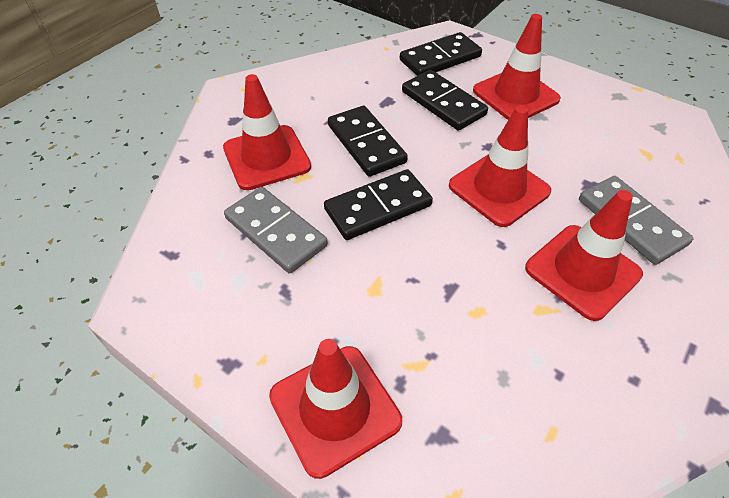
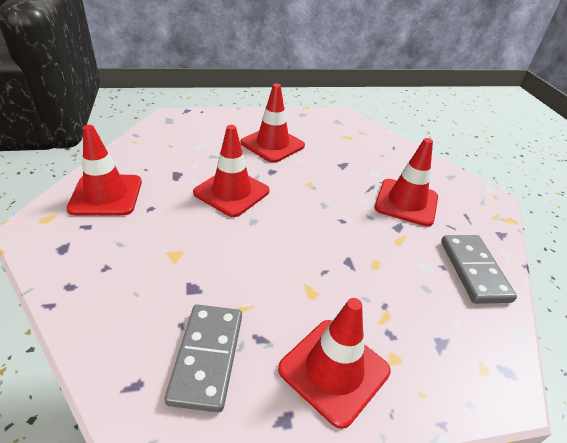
black domino: [324,169,433,240] [328,106,408,177] [400,32,482,76] [402,70,488,131] = 4 -> none = 0

